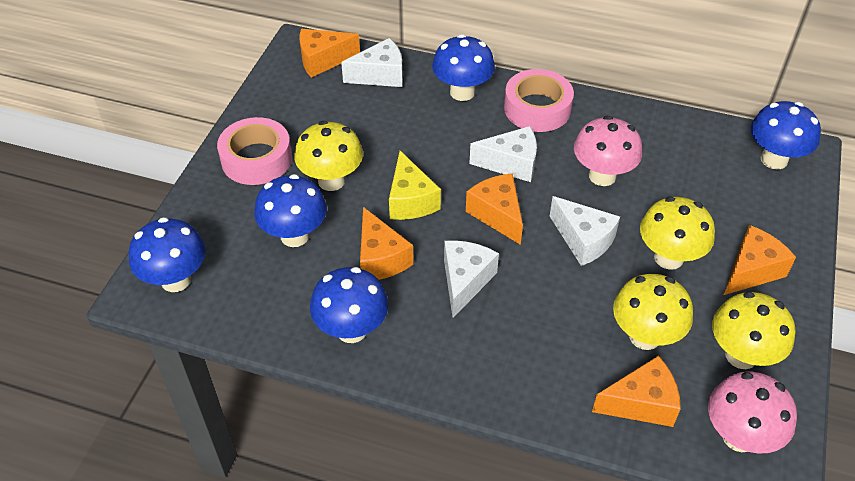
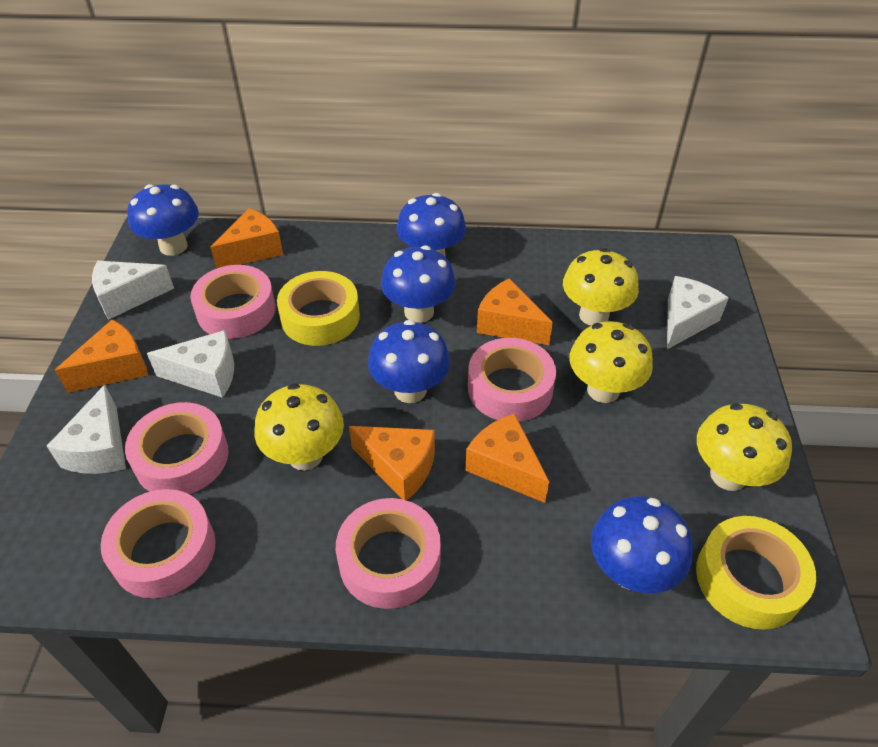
pink mushroom: [574,116,642,186] [708,372,797,453] = 2 -> none = 0
pink tape: [217,117,292,185] [504,69,574,132] = 2 -> [101,489,216,598] [125,402,229,494] [190,265,276,339] [336,498,441,609] [468,338,556,422] = 5
yellow cheese: [389,151,441,220] = 1 -> none = 0
yellow tape: none = 0 -> [277,271,360,346] [696,516,816,630] = 2

